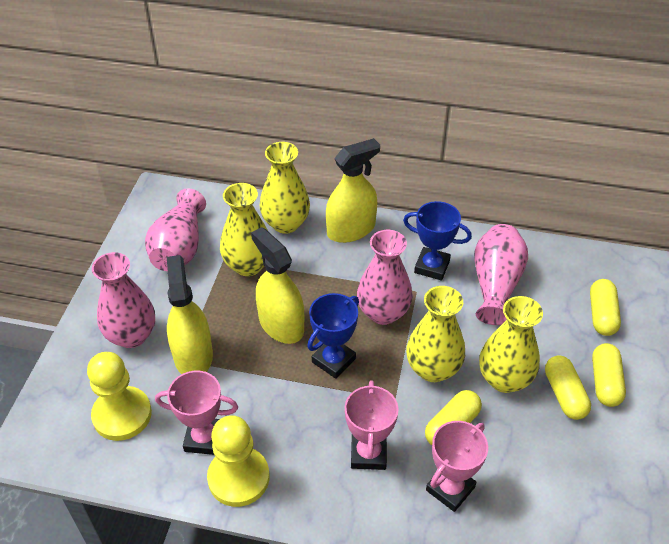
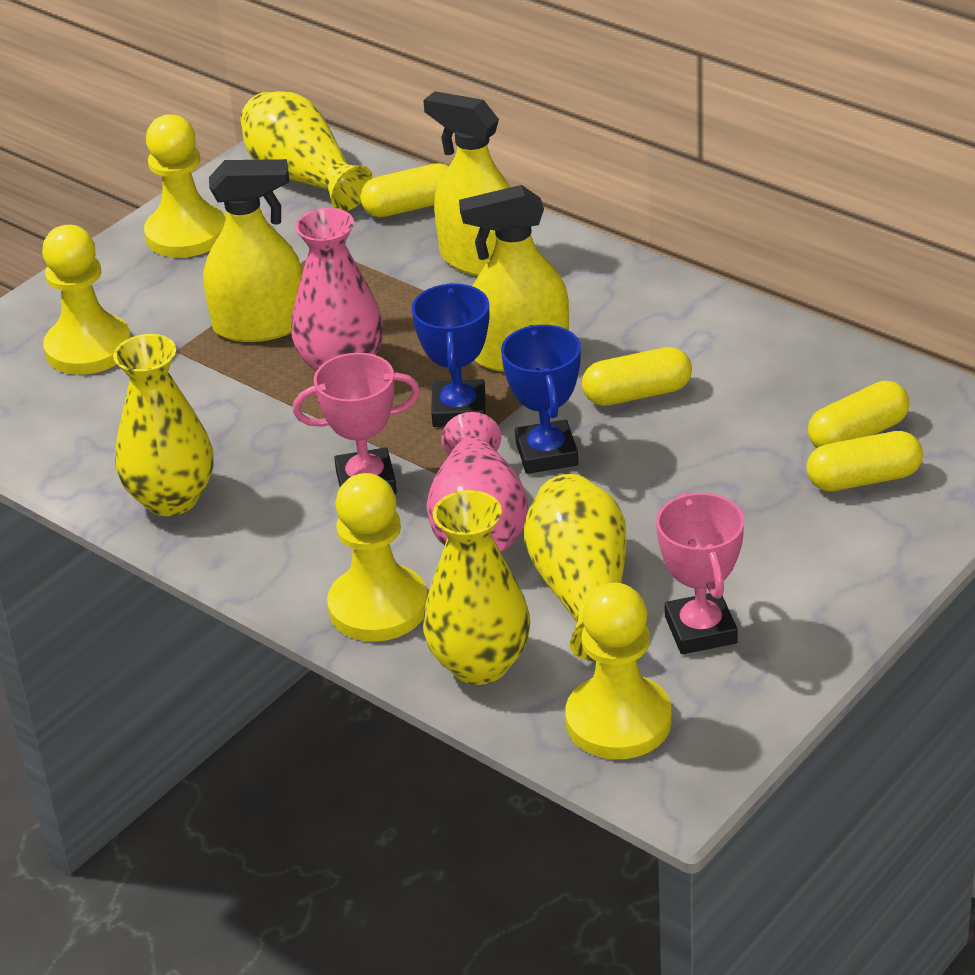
pink trophy: [155,371,238,455] [345,380,399,470] [426,421,488,512] = 3 -> [293,353,420,494] [656,492,744,654] = 2
pink vase: [92,252,155,348] [145,188,206,271] [357,230,413,325] [474,224,528,325] = 4 -> [291,208,383,372] [426,412,528,552] = 2
yellow pawn: [87,352,152,441] [207,415,270,507] = 2 -> [42,225,131,375] [144,114,226,258] [327,473,427,642] [565,583,672,759] = 4

